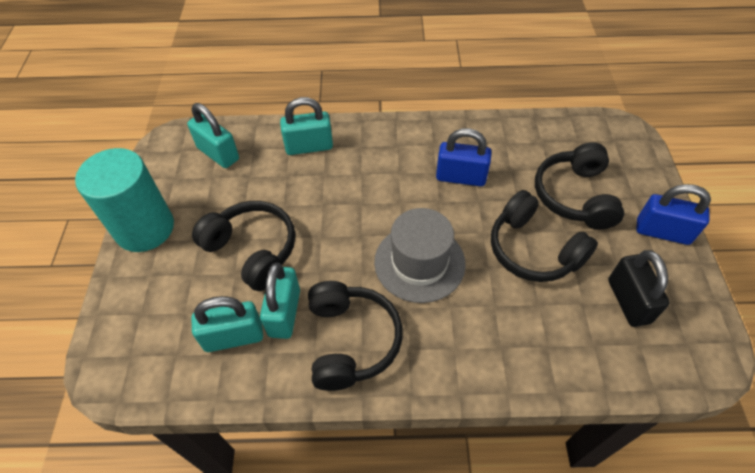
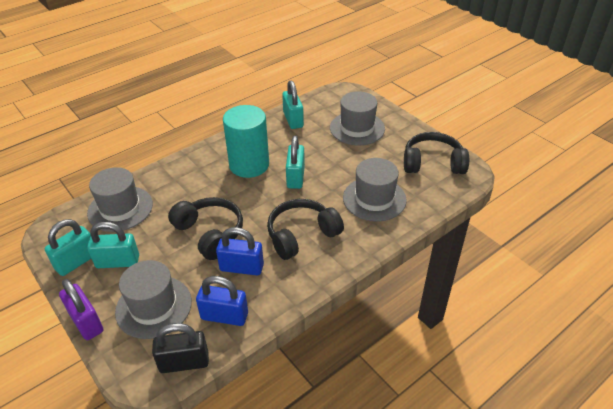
black headphones: [192,201,295,291] [308,281,403,391] [491,190,598,282] [535,142,624,230] = 4 -> [168,197,243,260] [267,199,344,260] [404,132,469,174] = 3
grey hat: [374,208,466,303] = 1 -> [87,167,153,232] [115,260,192,339] [330,91,385,145] [343,158,407,221] = 4
purple padlock: none = 0 -> [59,279,103,340] = 1

